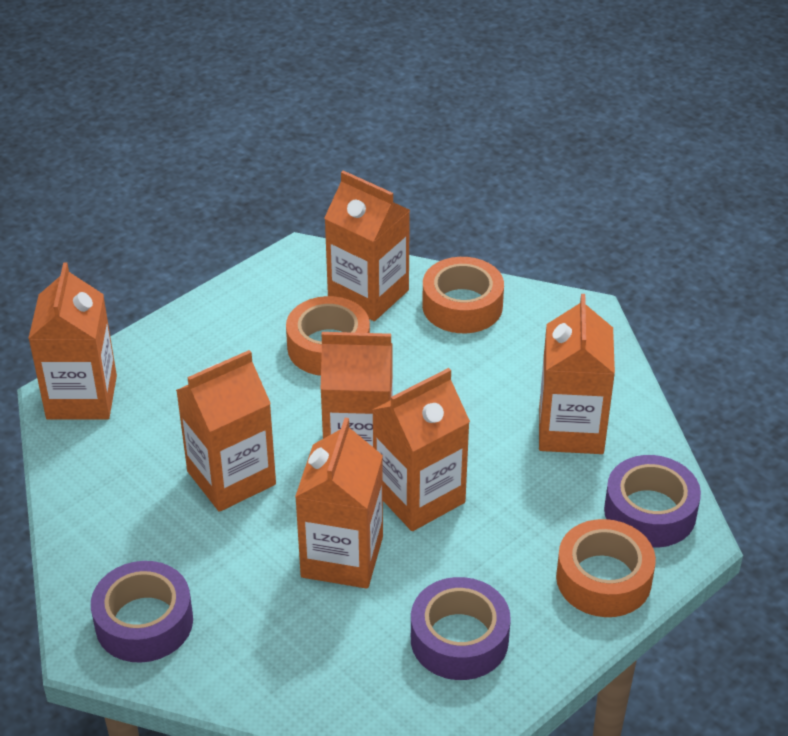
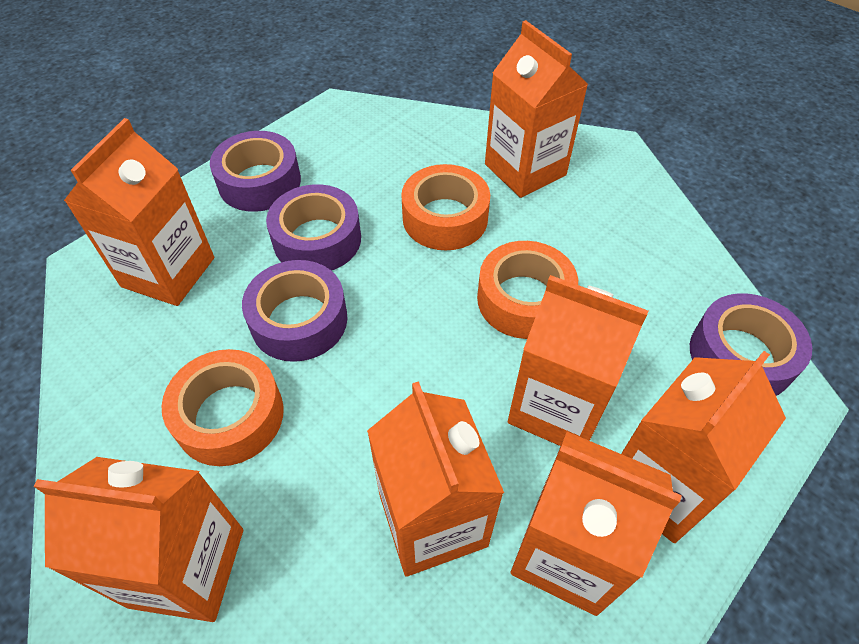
purple tape: [91,561,193,663] [411,577,511,680] [604,455,701,547] = 3 -> [210,131,301,212] [242,260,347,362] [266,184,361,271] [690,293,812,396] = 4

